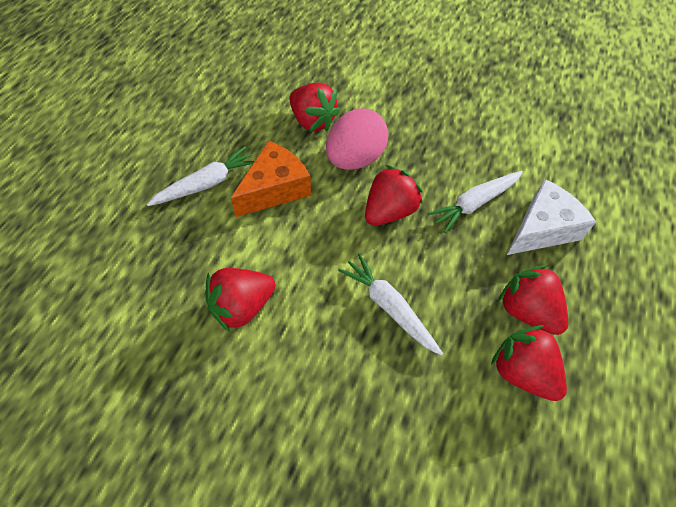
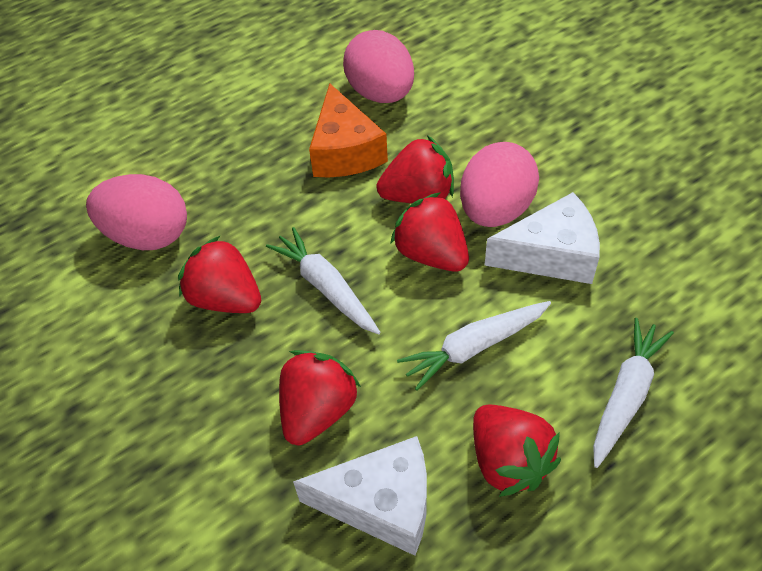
pink egg: [326,108,389,170] = 1 -> [86,174,187,250] [343,30,414,103] [460,142,539,227] = 3
white cheese: [507,179,596,255] = 1 -> [293,436,427,556] [484,192,600,284] = 2

